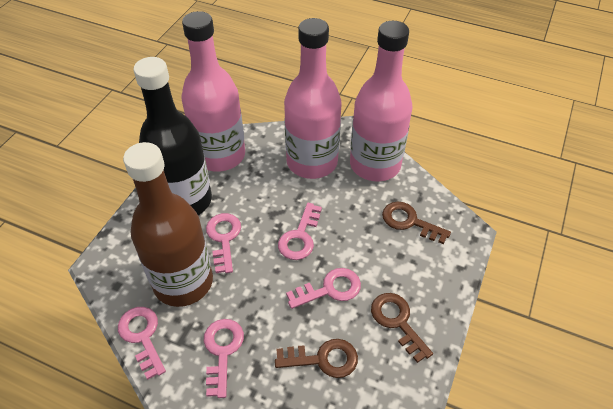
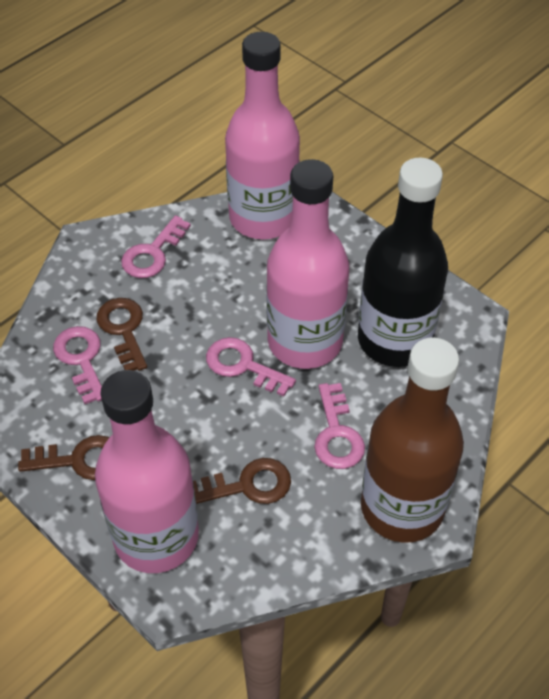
pink key: [118,307,166,380] [204,319,244,398] [206,213,241,273] [278,203,322,260] [286,268,361,309] = 5 -> [53,326,102,404] [121,215,191,278] [206,337,296,397] [314,383,365,469] = 4

